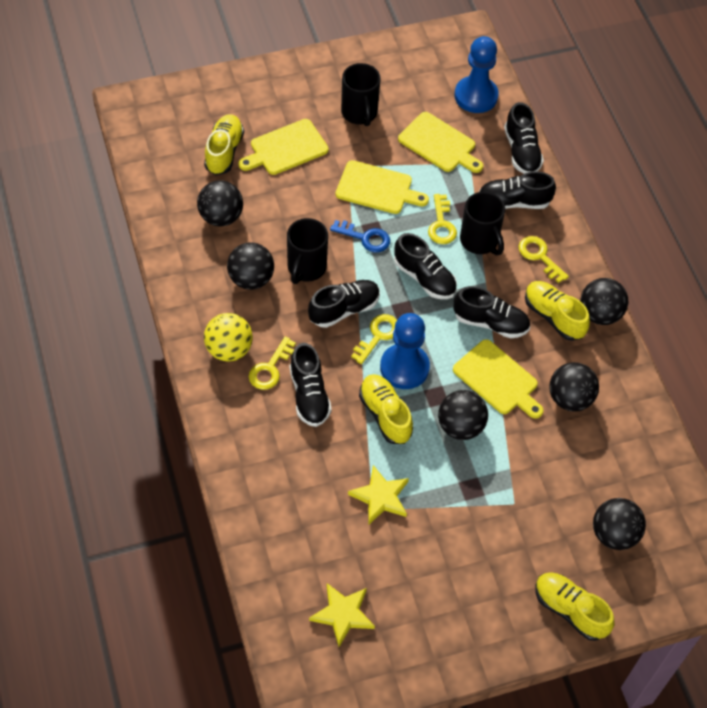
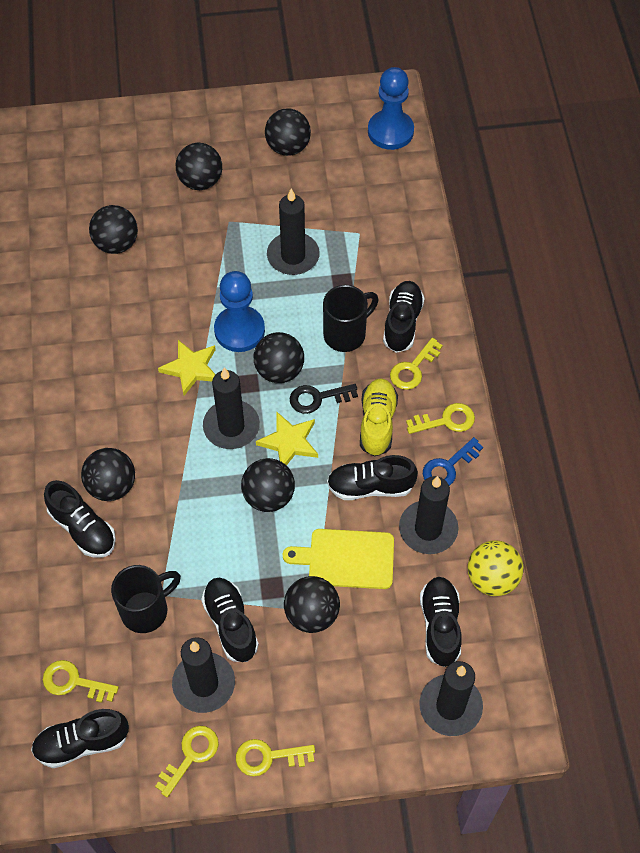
black ball: [197,180,243,227] [227,242,274,290] [438,390,488,440] [549,362,599,411] [580,278,628,325] [593,498,646,550] = 6 -> [81,448,135,501] [89,205,138,254] [176,143,222,190] [241,458,295,512] [254,332,304,383] [265,108,311,156] [284,576,340,633] = 7
black candle: none = 0 -> [172,637,235,713] [203,367,260,449] [267,188,320,275] [399,476,458,554] [419,661,483,736] = 5
black key: none = 0 -> [290,384,358,414] = 1
black mug: [287,218,328,284] [341,63,381,126] [460,192,505,255] = 3 -> [111,565,181,633] [323,285,378,352] = 2
yellow cutting board: [238,119,329,175] [335,160,429,214] [398,112,483,173] [453,339,544,419] = 4 -> [283,529,394,589] = 1
yellow key: [249,336,296,390] [351,314,397,364] [428,194,457,244] [519,236,569,283] = 4 -> [43,660,119,703] [155,726,219,798] [236,739,315,776] [390,338,443,390] [406,403,475,434] = 5
yellow shoe: [204,115,244,175] [359,374,413,444] [525,281,590,341] [536,572,614,641] = 4 -> [360,378,398,457] = 1

